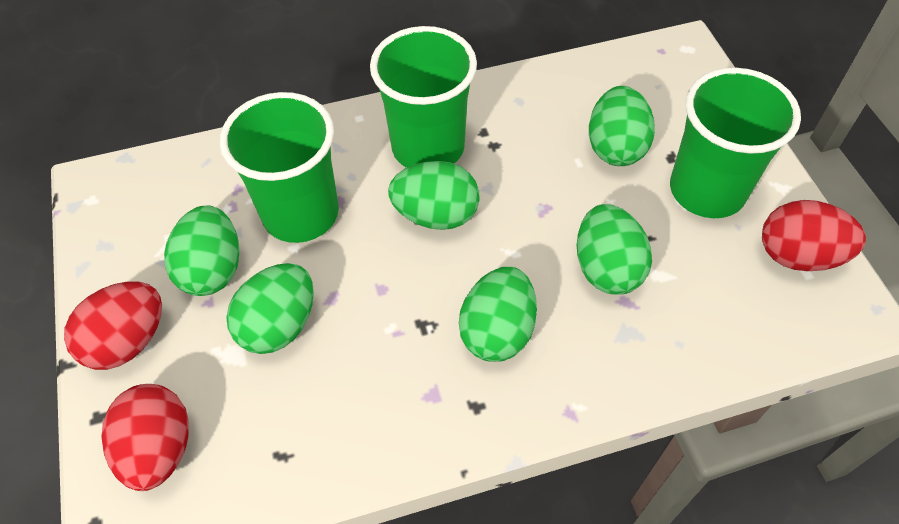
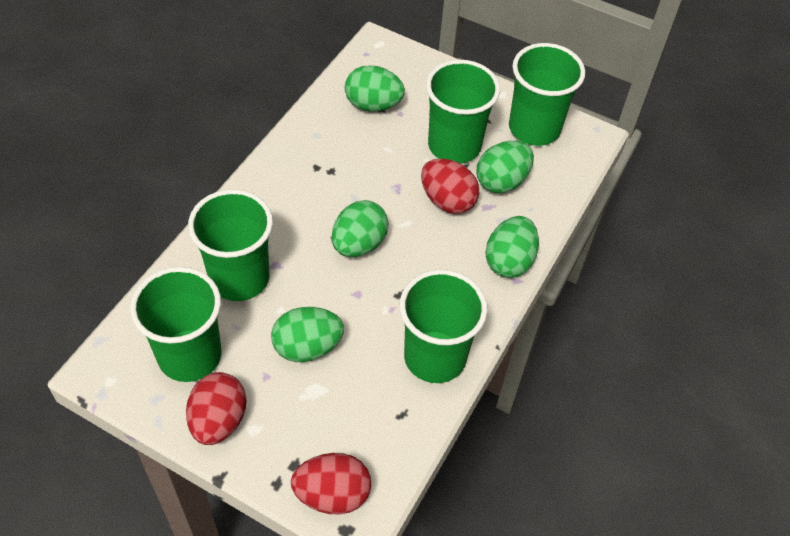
green cup: [220,92,339,243] [370,26,477,168] [670,68,801,218] = 3 -> [130,267,222,382] [188,189,273,301] [399,269,487,383] [426,60,500,164] [509,43,585,146] = 5
green egg: [164,205,239,296] [226,263,314,354] [388,161,479,230] [459,267,537,362] [577,204,652,295] [589,86,655,166] = 6 -> [271,307,344,362] [332,200,388,257] [345,65,405,112] [476,141,534,193] [485,216,539,278] = 5

